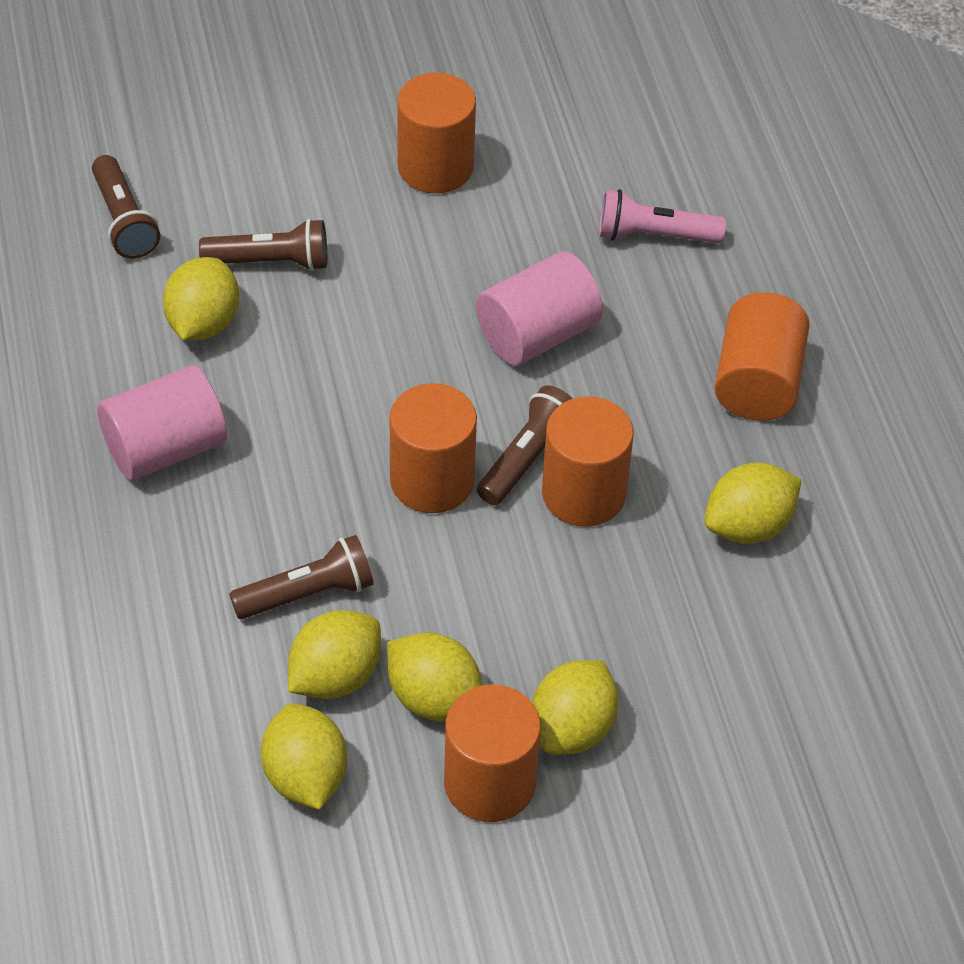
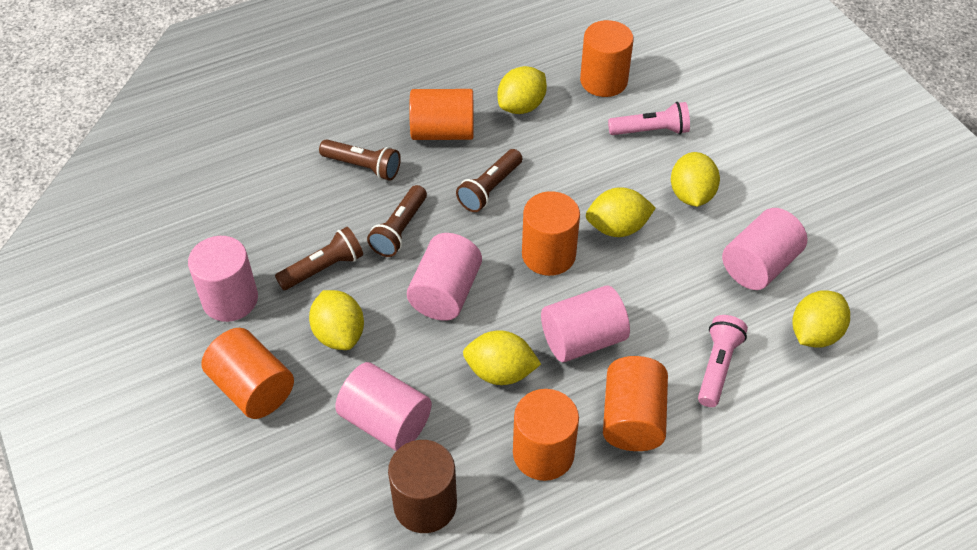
brown cylinder: none = 0 -> [388,440,457,533] = 1
orange cylinder: [390,383,477,513] [398,73,476,193] [444,684,541,822] [542,396,634,527] [715,292,810,421] = 5 -> [201,328,294,419] [409,89,474,140] [513,389,579,481] [522,191,580,276] [580,20,634,97] [603,356,668,451] = 6
pink cylinder: [97,365,227,480] [476,251,603,366] = 2 -> [188,236,258,322] [335,362,432,451] [407,233,482,321] [541,286,630,362] [722,208,807,290] = 5
pink flashlight: [599,189,726,243] = 1 -> [608,102,690,135] [698,315,748,407] = 2

